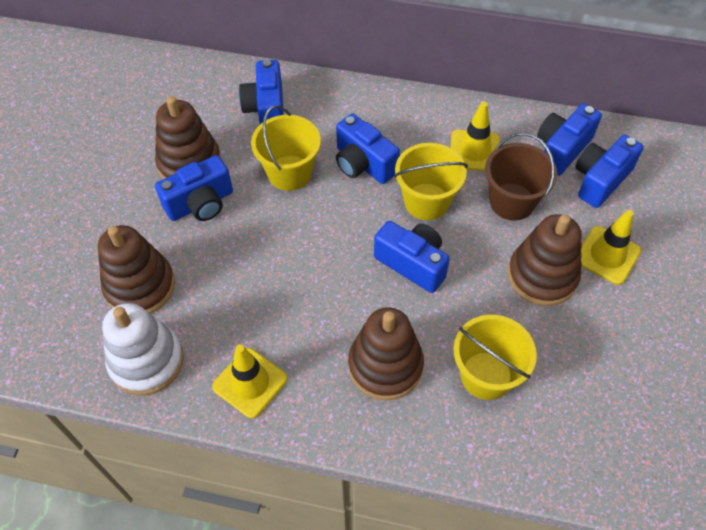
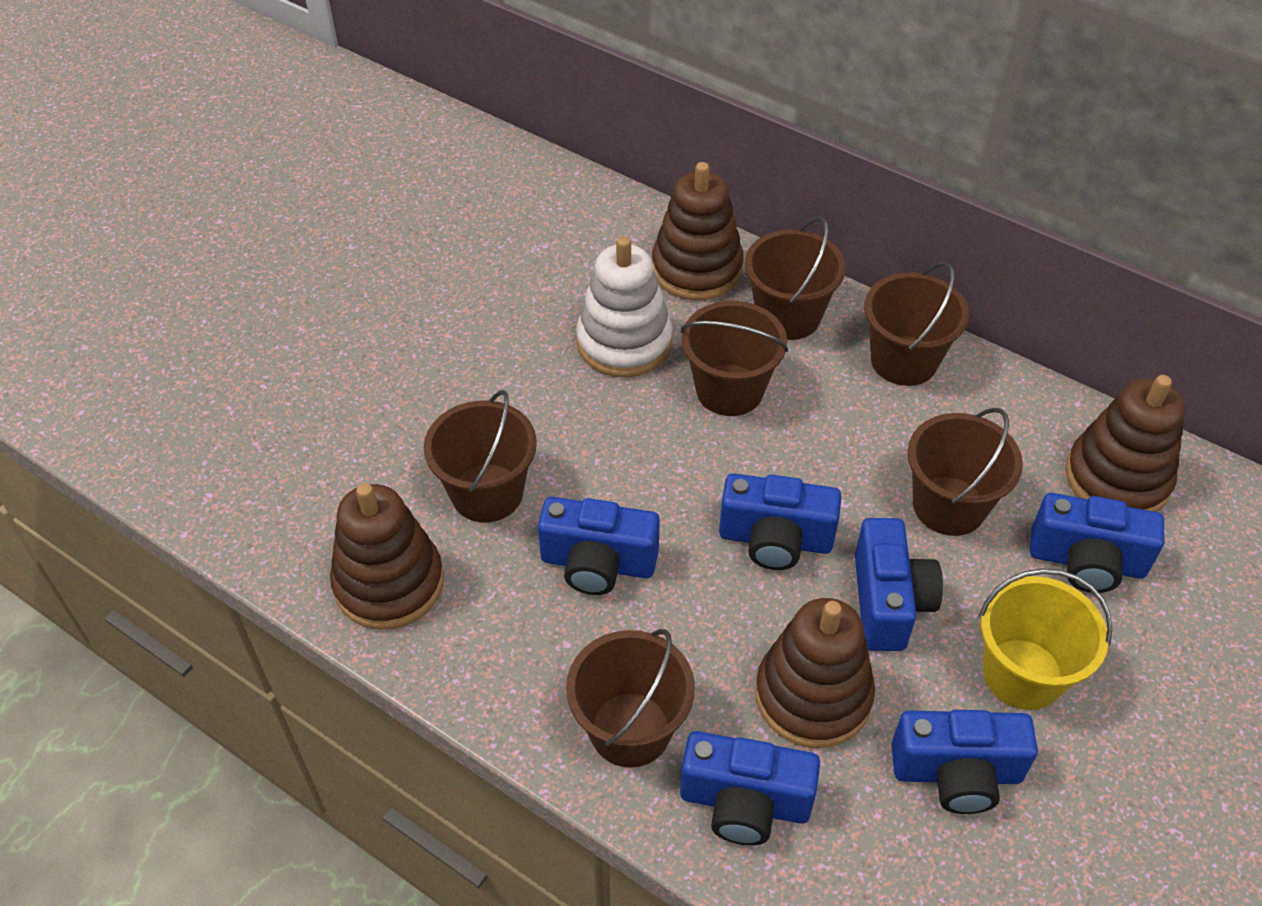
brown bucket: [485,133,557,220] = 1 -> [424,390,537,522] [566,629,695,768] [681,301,788,416] [745,217,846,340] [864,262,969,386] [908,408,1023,536] = 6
yellow bucket: [251,105,321,191] [394,143,468,220] [453,315,537,400] = 3 -> [979,568,1113,710] = 1
yellow traffic cone: [212,344,288,419] [451,101,500,171] [581,210,641,285] = 3 -> none = 0

